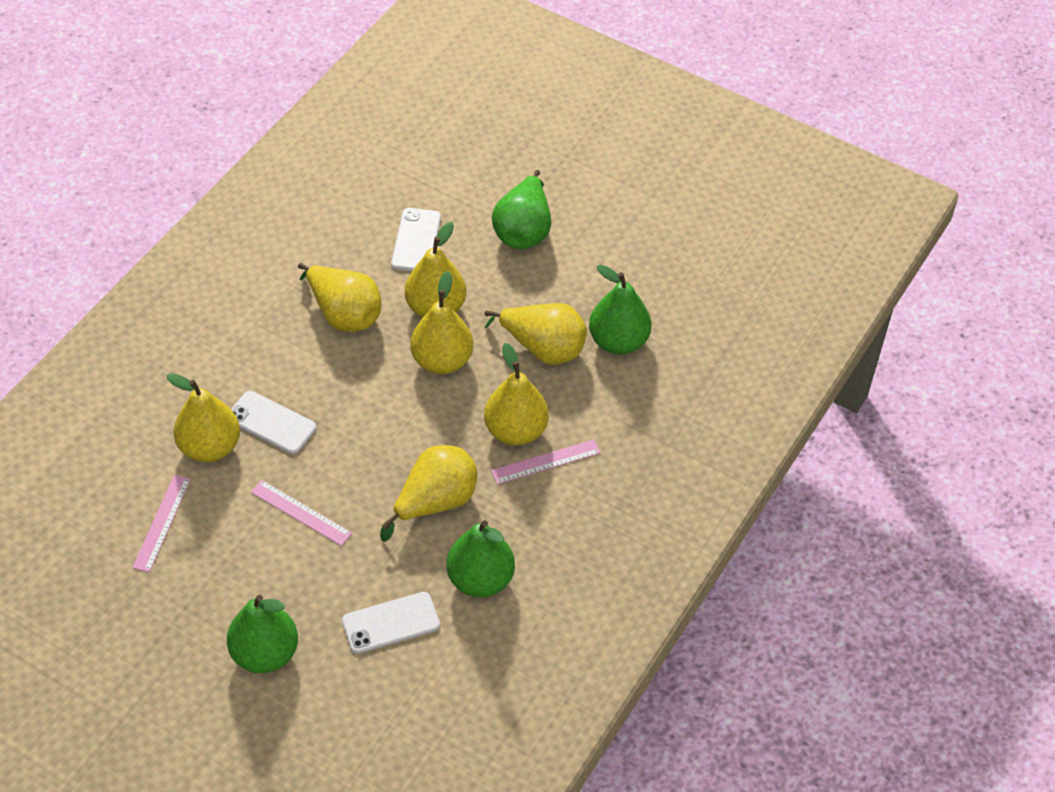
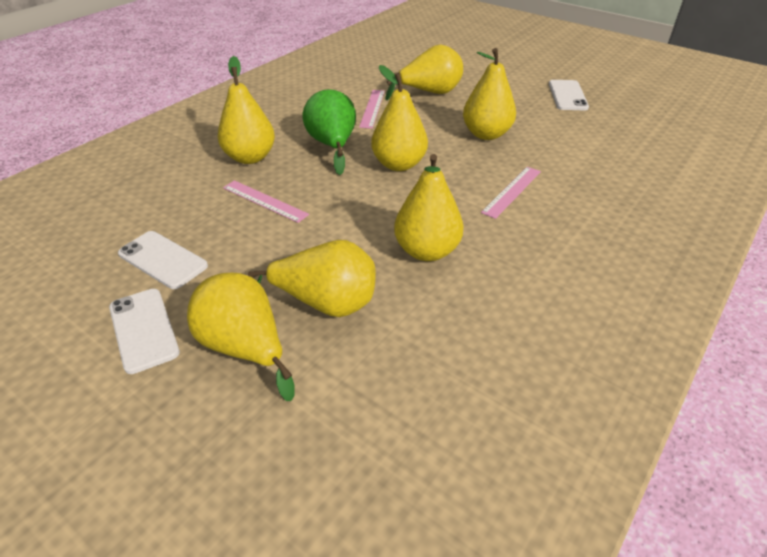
green pear: [227,595,298,673] [446,520,515,597] [492,170,551,249] [589,265,651,354] = 4 -> [302,89,356,175] = 1

